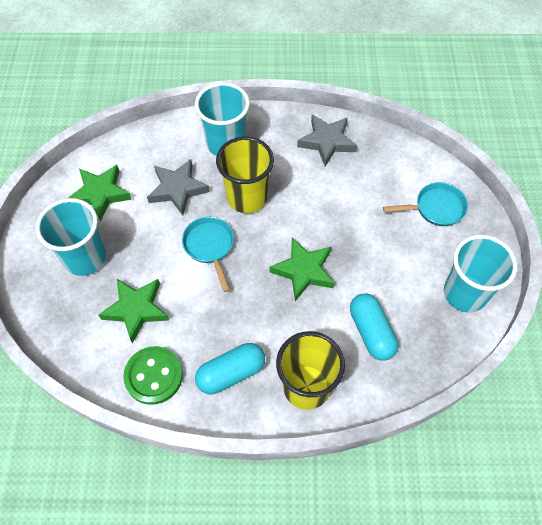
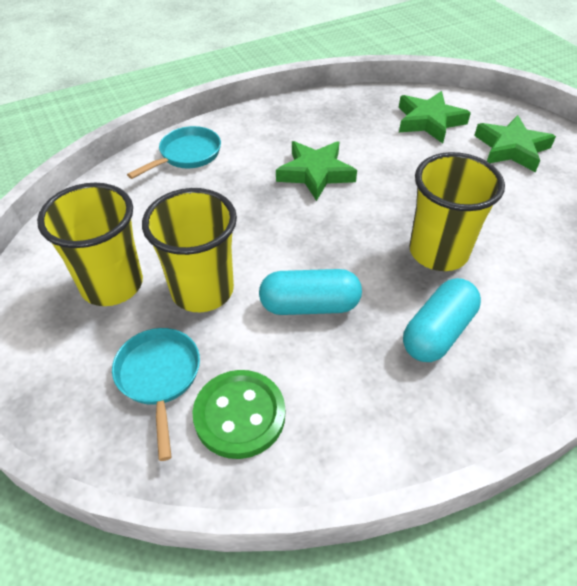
grey star: [147,159,210,215] [297,114,357,166] = 2 -> none = 0
turquoise cup: [36,198,106,276] [195,82,250,156] [444,234,517,313] = 3 -> none = 0
yellow cup: [216,136,274,213] [276,331,345,410] = 2 -> [37,183,143,306] [142,188,237,312] [409,152,505,271] = 3

